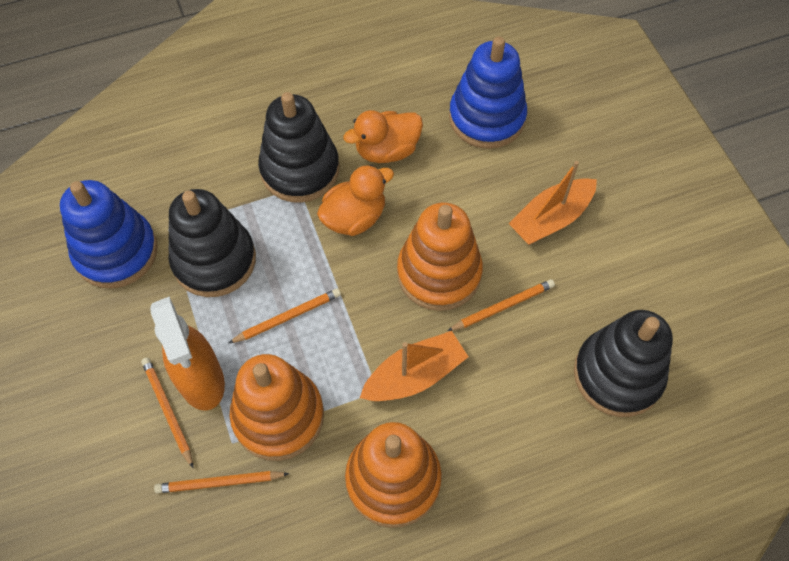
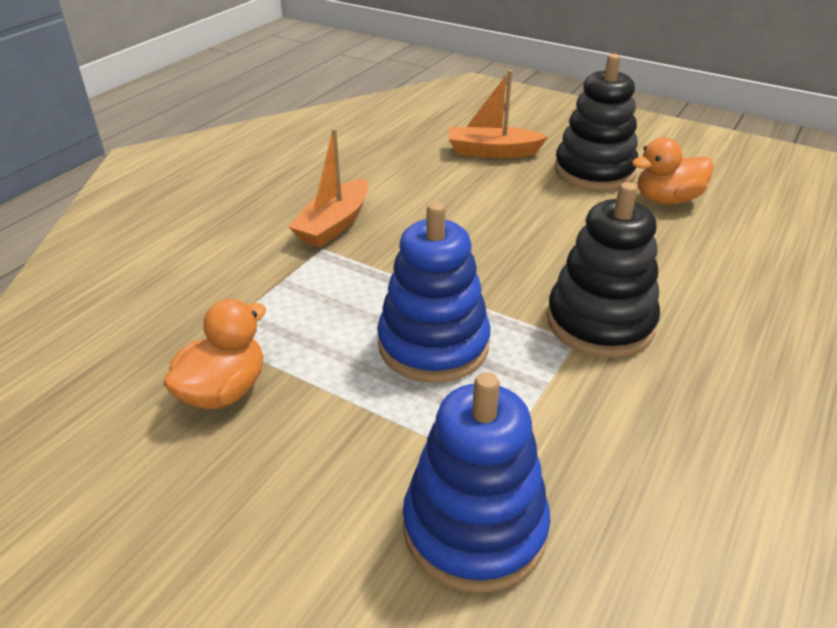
black stacking toy: [169,189,256,297] [258,92,340,203] [574,310,673,417] = 3 -> [547,182,660,358] [554,54,638,191] = 2
orange pencil: [141,357,193,468] [154,471,289,493] [228,288,341,344] [447,279,555,331] = 4 -> none = 0
orange spray bottle: [150,297,225,411] = 1 -> none = 0
orange stacking toy: [230,354,324,461] [345,422,442,528] [397,203,483,311] = 3 -> none = 0

